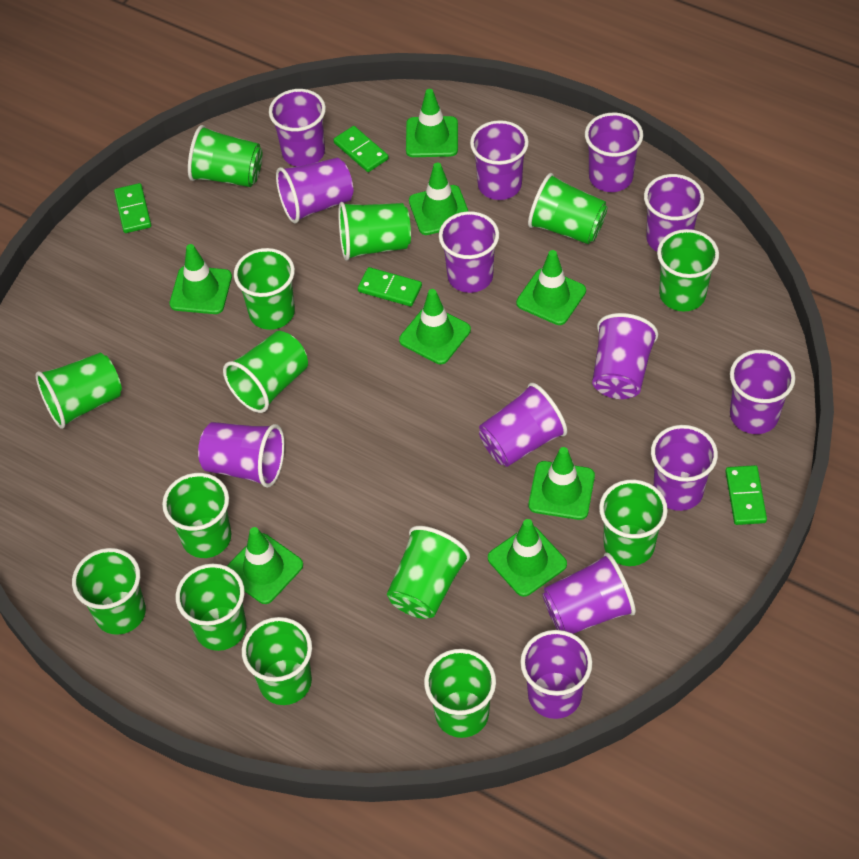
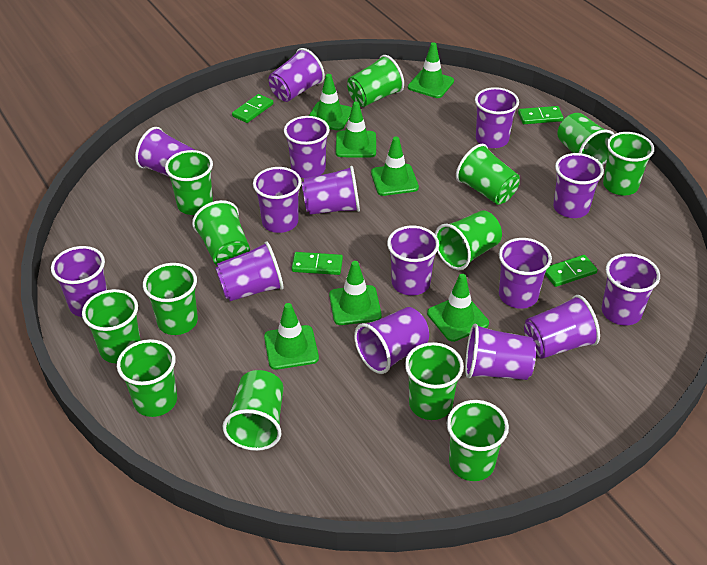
green cup: [36,353,122,429] [72,548,146,635] [162,473,232,558] [176,563,246,651] [188,125,262,187] [223,331,308,413] [234,248,295,330] [242,617,312,705] [338,202,411,261] [387,526,470,619] [424,649,496,738] [528,173,608,244] [599,480,668,566] [657,229,719,312] = 14 -> [82,289,141,363] [117,339,177,417] [143,263,198,335] [165,150,213,215] [192,200,250,265] [222,370,283,451] [347,55,404,107] [405,342,464,420] [435,210,502,270] [446,400,509,481] [456,144,520,205] [557,113,614,166] [603,132,654,195] = 13
green traffic cone: [170,244,232,314] [227,527,303,604] [399,289,471,364] [406,89,458,157] [409,163,468,235] [488,519,567,597] [516,250,586,325] [528,447,595,520] = 8 -> [264,303,319,370] [309,74,352,131] [329,261,382,325] [336,102,376,158] [371,137,419,196] [408,42,454,98] [427,274,489,342] = 7
purple cup: [198,422,285,488] [269,89,326,167] [276,158,353,224] [439,211,499,293] [470,120,529,200] [479,383,567,467] [520,630,592,719] [542,552,636,634] [585,113,643,192] [592,313,658,399] [644,174,704,252] [651,425,718,511] [730,350,795,434] = 13 -> [51,246,107,317] [135,127,195,177] [215,241,284,301] [253,167,302,233] [269,48,325,102] [284,116,330,178] [302,166,360,215] [354,307,429,374] [387,225,439,295] [465,323,536,380] [475,87,519,148] [499,238,552,309] [524,295,600,359] [553,153,604,218] [602,254,660,325] = 15

